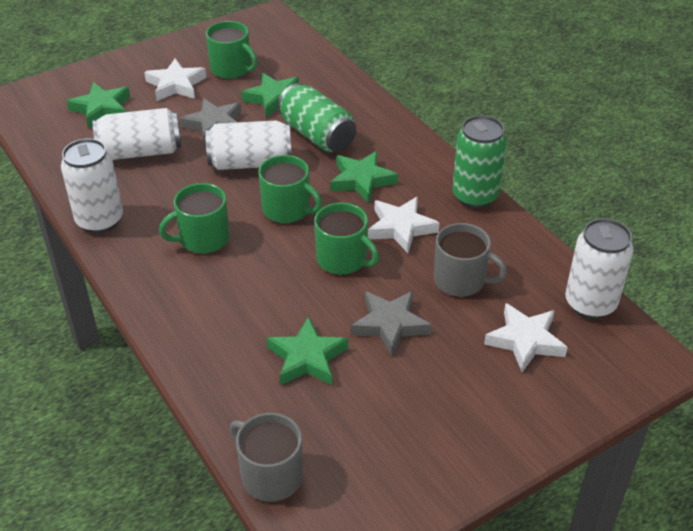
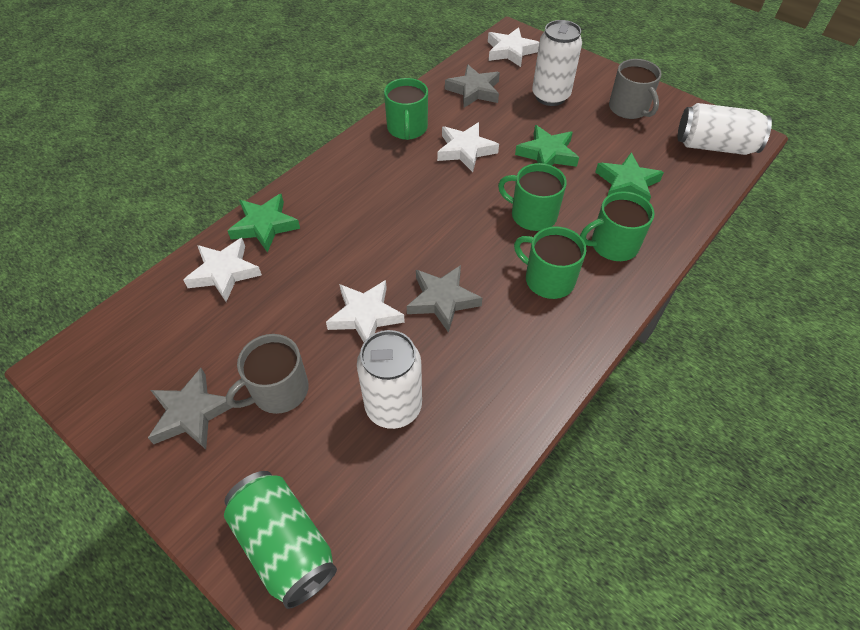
green can: [278,83,356,152] [452,115,507,209] = 2 -> [224,471,337,609] = 1
green star: [67,82,130,128] [241,73,299,118] [267,317,348,385] [330,151,398,203] = 4 -> [228,194,300,253] [515,125,579,167] [595,152,664,201] = 3
grey star: [180,98,241,145] [351,291,431,356] = 2 -> [148,368,233,449] [407,265,483,333] [445,64,500,108] = 3
white can: [61,138,123,234] [93,108,181,160] [205,120,292,170] [565,218,633,319] = 4 -> [357,330,422,429] [532,20,582,106] [678,103,772,155] = 3
white star: [144,59,206,101] [368,197,439,253] [484,303,568,372] = 3 -> [183,238,262,302] [326,280,405,342] [437,122,499,172] [488,27,539,67] = 4

